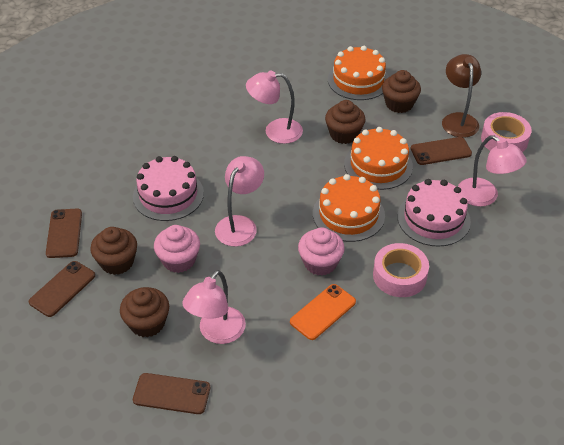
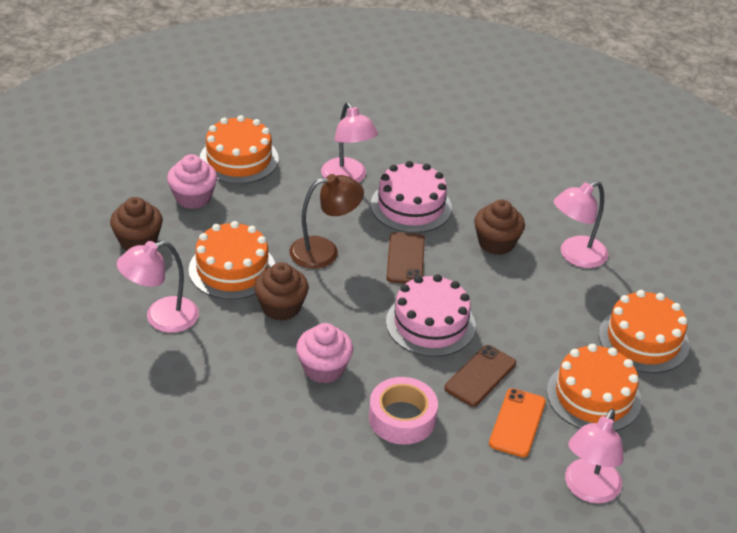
brown cupcake: [90,227,137,275] [120,287,169,338] [325,100,366,144] [382,70,421,113] = 4 -> [110,197,163,251] [254,262,309,321] [474,200,525,255] = 3
brown phone: [28,261,95,317] [46,208,82,258] [133,373,210,414] [411,137,472,165] = 4 -> [387,232,425,284] [444,345,516,407] = 2
orange cake: [313,174,385,242] [328,46,389,100] [344,127,413,190] = 3 -> [189,221,275,300] [200,115,279,184] [547,344,642,431] [599,290,689,373] = 4
pink tape: [373,243,429,297] [481,112,532,152] = 2 -> [369,377,438,445] = 1

